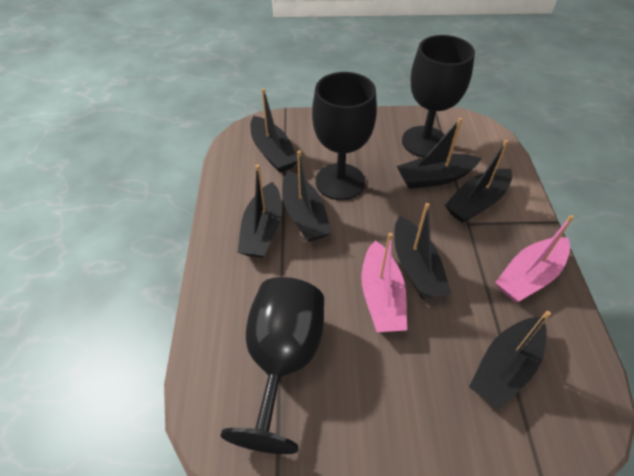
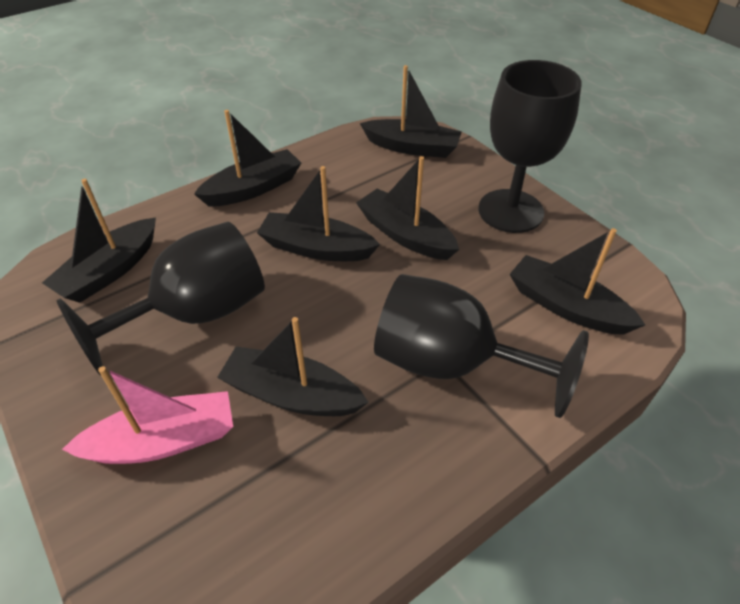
pink boat: [362,233,407,332] [495,215,574,302] = 2 -> [62,366,233,464] = 1

